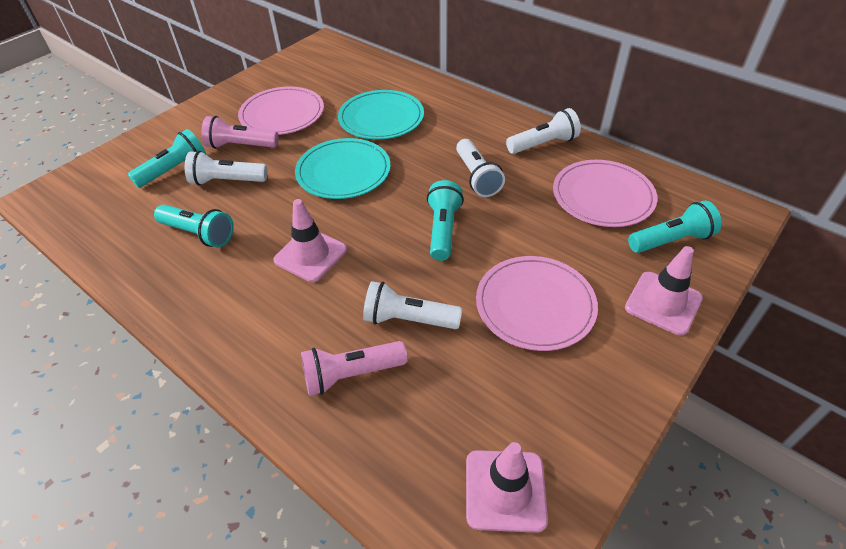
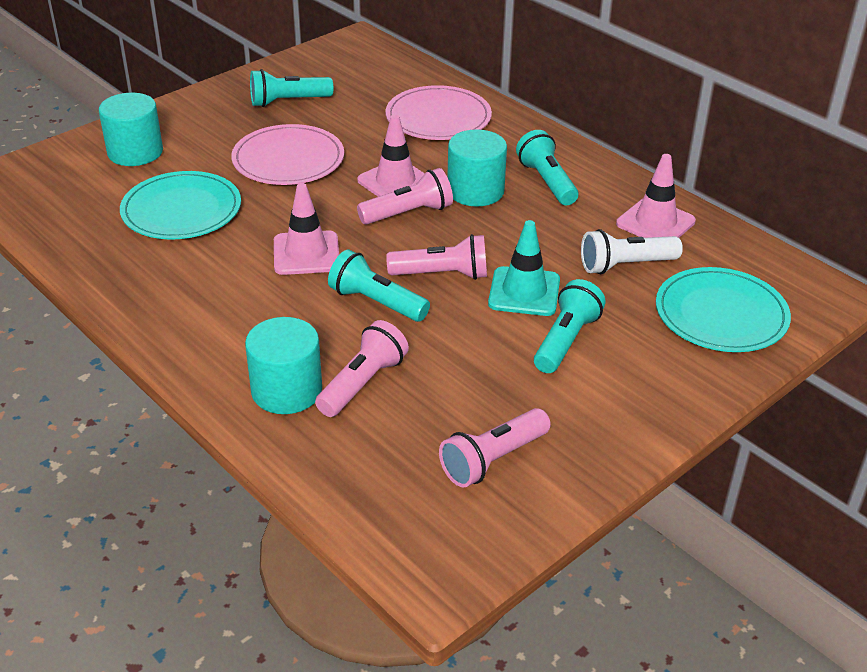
pink flashlight: [202,116,279,149] [301,341,408,396] = 2 -> [315,320,409,417] [357,168,453,224] [386,234,487,280] [439,408,551,488] = 4
pink plate: [238,86,324,135] [476,256,598,351] [553,160,657,227] = 3 -> [231,124,344,185] [385,85,492,140] = 2
turquoise cylinder: none = 0 -> [99,93,163,166] [245,317,322,414] [447,129,507,207] = 3
turquoise traffic cone: none = 0 -> [488,220,560,316] = 1
white flashlight: [185,151,267,186] [363,281,462,329] [456,139,505,197] [506,108,581,154] = 4 -> [581,229,683,274] = 1

